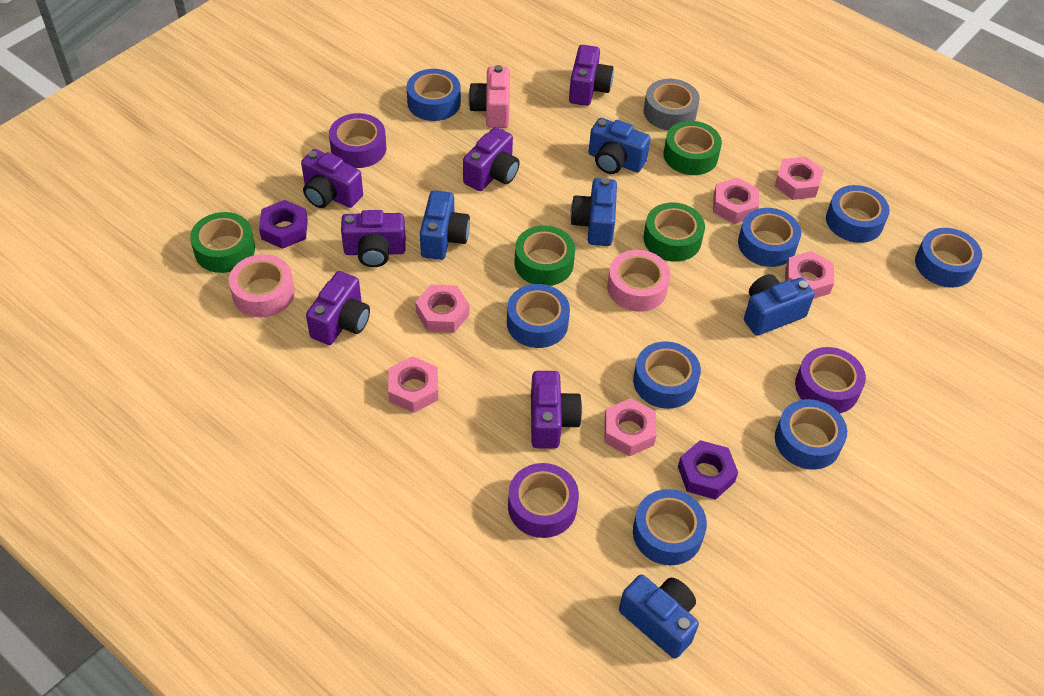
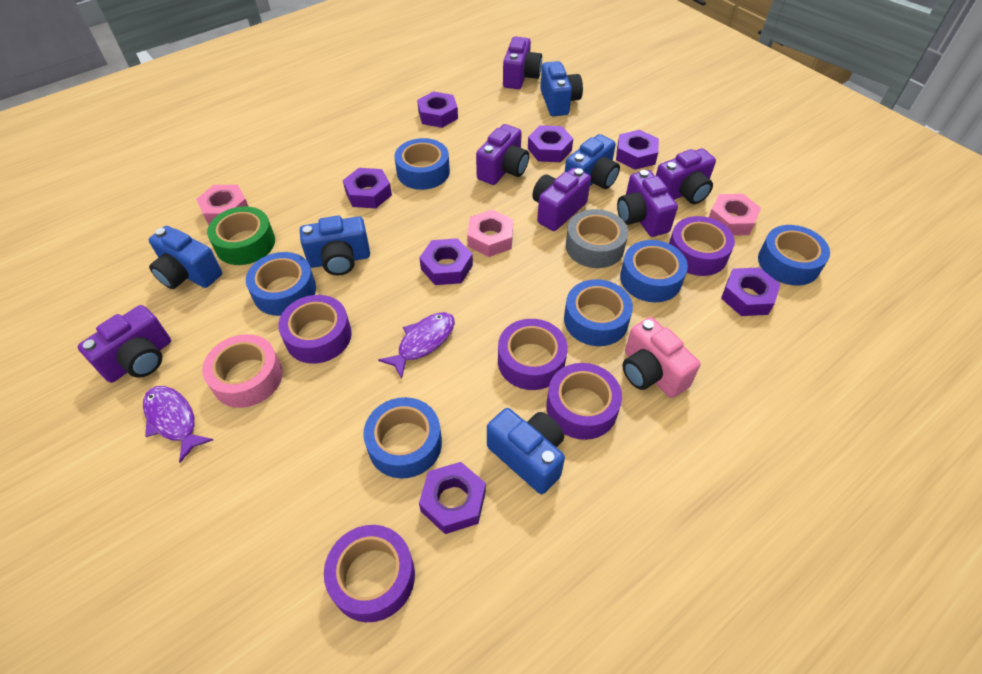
blue tape: [406,69,461,121] [507,284,570,348] [633,341,701,409] [633,489,707,565] [738,208,801,267] [775,399,847,470] [826,185,890,243] [915,228,982,288] = 8 -> [246,252,316,316] [363,397,442,479] [394,138,450,190] [564,279,633,346] [620,240,688,302] [758,225,830,286] = 6
green tape: [190,212,255,273] [514,225,575,286] [643,202,705,262] [663,121,722,175] = 4 -> [207,206,275,265] = 1
pink nut: [388,356,438,413] [415,284,469,333] [604,398,657,456] [713,178,759,224] [775,157,824,200] [785,251,834,299] = 6 -> [196,185,249,225] [467,210,513,257] [709,194,761,236] = 3
pink tape: [229,254,295,318] [607,250,670,312] = 2 -> [202,334,283,408] = 1
purple fish: none = 0 -> [143,386,213,463] [378,312,455,379] = 2
purple nut: [259,200,308,249] [678,440,738,500] = 2 -> [343,168,392,208] [417,91,458,128] [419,238,473,285] [419,462,486,534] [528,125,573,162] [616,130,659,170] [721,267,780,316] = 7
purple tape: [329,113,386,168] [508,463,579,538] [795,347,866,413] = 3 -> [278,295,352,363] [324,525,415,622] [498,319,568,390] [546,363,622,440] [669,216,735,276] = 5

